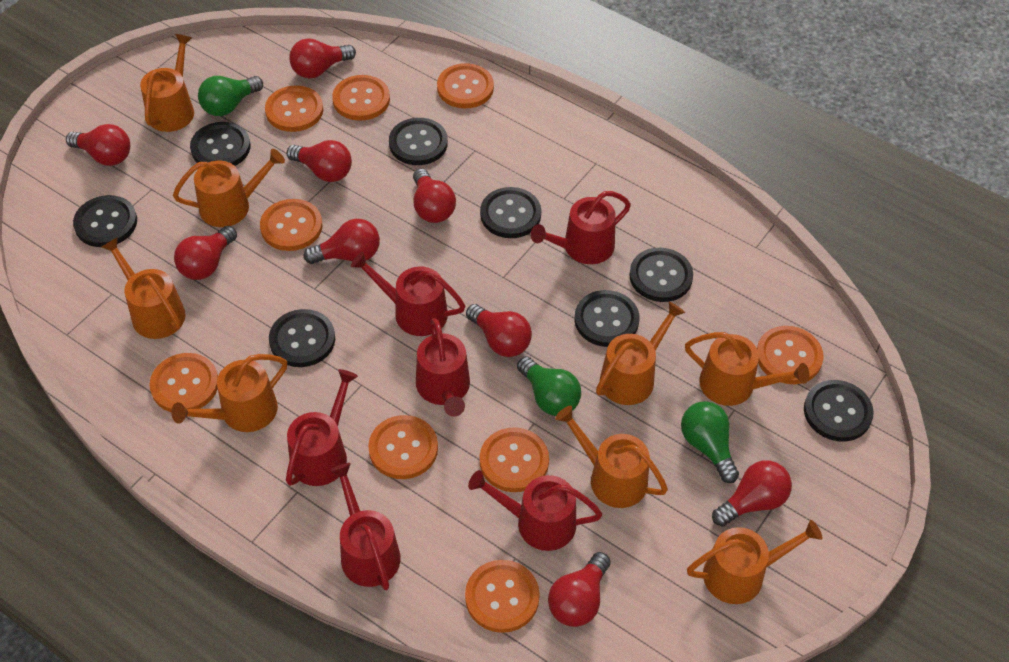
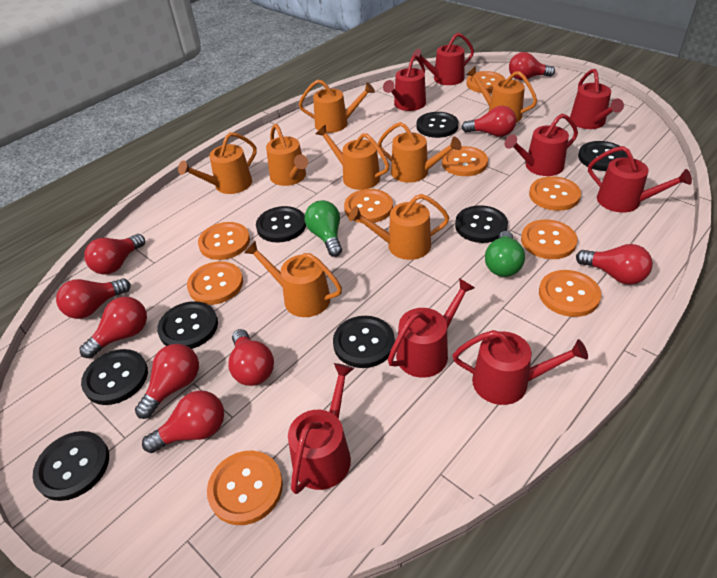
green light bulb: [198,76,263,116] [517,357,581,416] [681,401,739,483] = 3 -> [305,200,342,257] [485,231,525,277] = 2
red watering can: [286,369,358,486] [330,463,401,590] [351,252,465,336] [416,318,470,417] [468,470,602,551] [531,191,631,264] = 6 -> [288,363,354,494] [383,55,426,111] [388,278,475,378] [412,33,474,85] [453,330,588,405] [504,113,578,176] [570,69,624,129] [588,146,692,213] = 8

